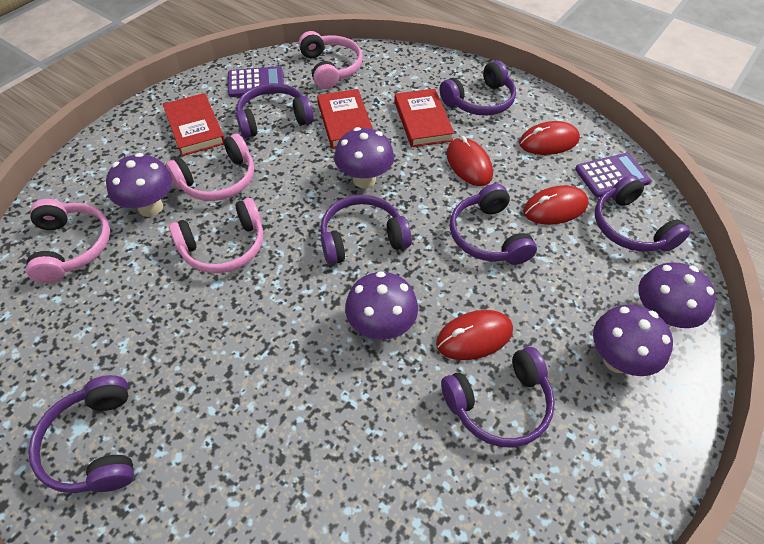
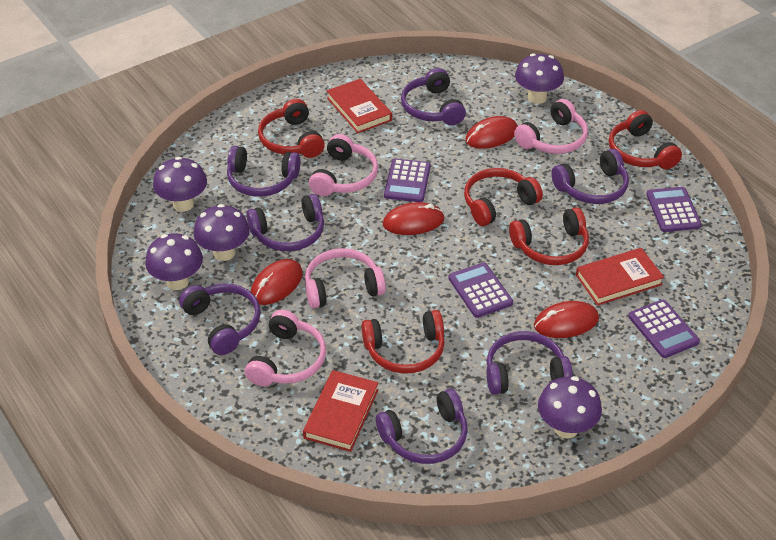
purple calculator: [228,66,284,97] [575,153,651,197] = 2 -> [384,159,431,202] [448,263,513,318] [628,300,700,358] [646,187,701,232] = 4
red headphones: none = 0 -> [258,99,325,158] [361,310,445,374] [464,168,543,226] [509,207,589,265] [609,110,682,169] = 5

